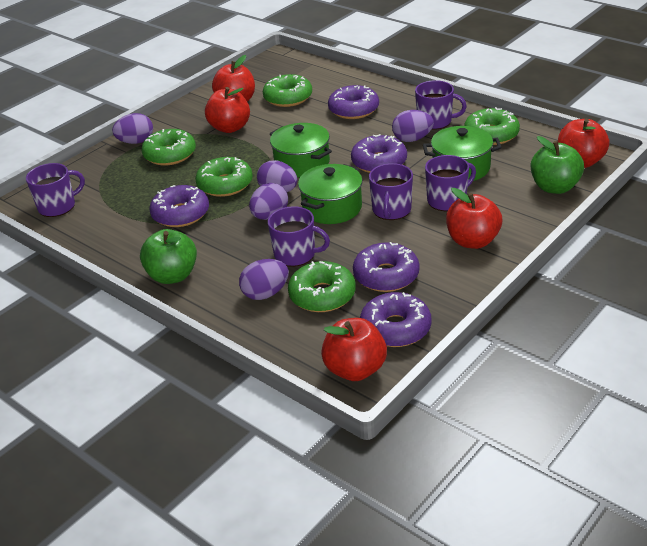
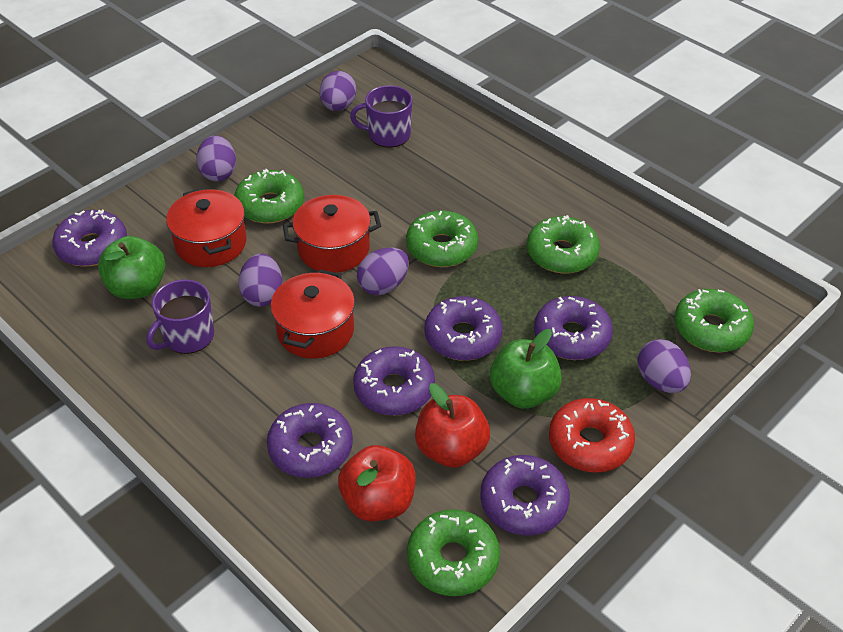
green pot: [270,123,332,177] [298,164,363,224] [423,126,502,181] = 3 -> none = 0
purple donut: [149,185,209,227] [328,85,379,119] [351,134,407,173] [353,242,420,292] [360,292,432,347] = 5 -> [52,210,127,266] [267,403,353,478] [353,346,435,416] [425,296,503,361] [480,455,570,536] [534,296,613,360] = 6
purple mug: [26,163,85,217] [268,206,330,267] [369,163,413,220] [415,80,467,130] [425,155,476,211] = 5 -> [146,279,214,354] [350,85,412,148] = 2
red apple: [205,87,250,133] [212,55,255,102] [321,318,387,381] [446,188,502,249] [558,119,610,168] = 5 -> [338,445,416,521] [415,383,490,468] = 2
red donut: none = 0 -> [549,398,635,473] = 1
red pot: none = 0 -> [166,188,247,267] [270,269,355,358] [283,195,381,273] = 3

